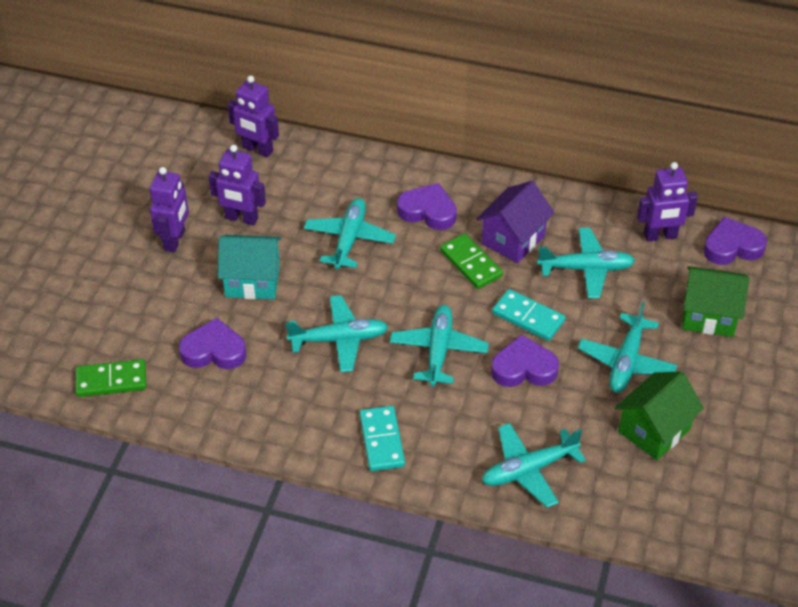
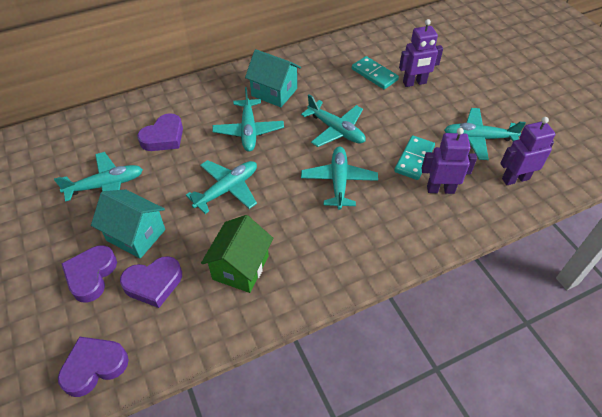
green domino: [75,359,146,397] [440,233,503,289] = 2 -> none = 0
green house: [615,371,704,460] [682,266,750,337] = 2 -> [201,215,273,293] = 1
purple house: [476,181,554,263] = 1 -> none = 0
purple robot: [150,167,189,253] [209,145,266,225] [228,76,279,157] [637,162,698,241] = 4 -> [399,19,443,87] [421,128,477,194] [500,117,556,185] = 3
turquoise house: [218,235,282,299] = 1 -> [91,190,166,259] [245,49,301,107] = 2

